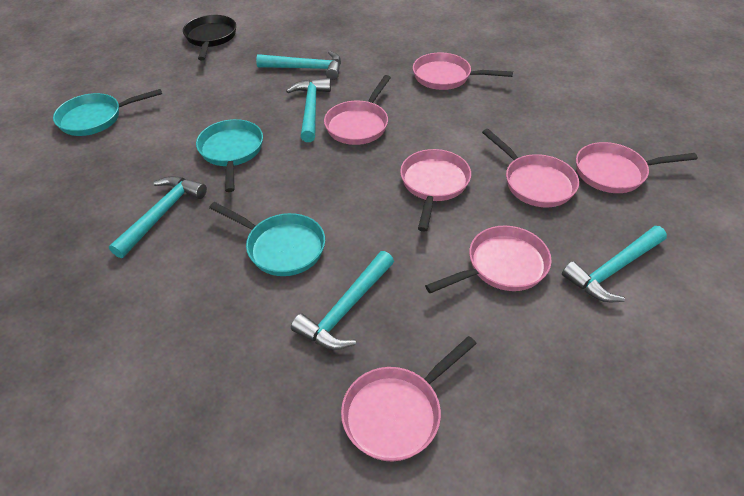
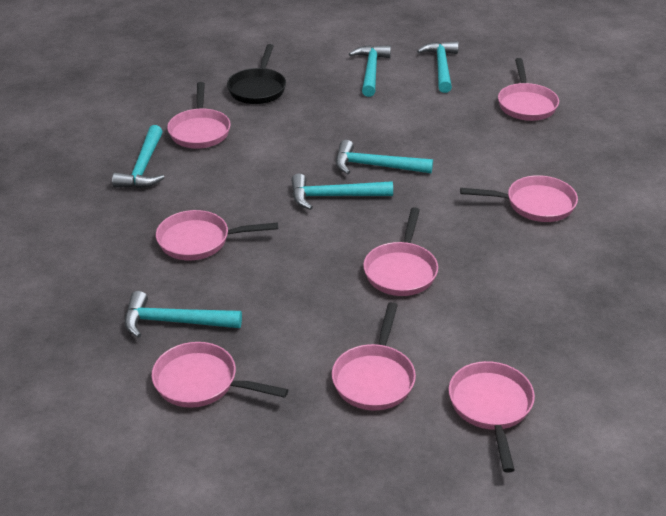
pink pan: [324,75,391,145] [341,336,477,462] [400,149,471,231] [413,52,513,90] [425,226,552,293] [482,129,579,207] [576,142,698,193] = 7 -> [152,342,288,408] [156,210,278,260] [167,82,231,148] [332,302,416,410] [363,207,438,296] [449,361,535,473] [460,175,578,222] [498,58,559,121] = 8
turquoise hammer: [109,176,207,258] [256,51,341,80] [286,78,331,142] [291,251,394,350] [562,226,667,302] = 5 -> [112,125,165,188] [125,291,242,338] [291,173,393,210] [336,140,433,174] [349,45,391,97] [417,41,458,93] = 6
turquoise pan: [53,89,162,136] [196,119,263,192] [209,202,325,276] = 3 -> none = 0

